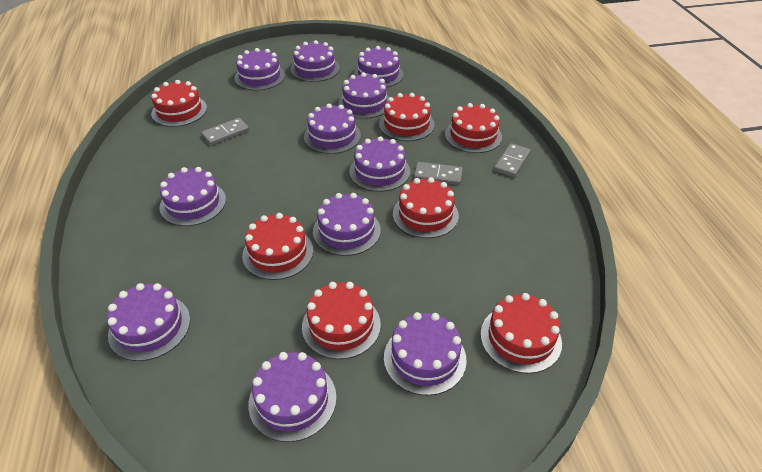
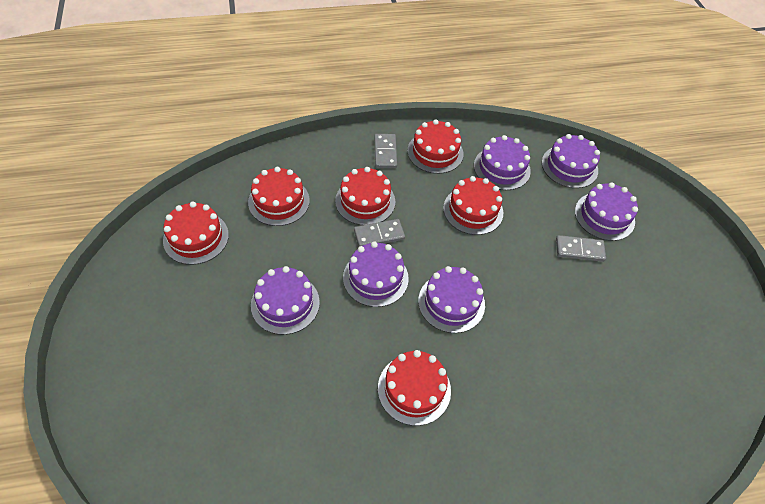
purple cake: [107,283,190,361] [159,167,226,226] [235,48,285,90] [249,352,337,442] [291,40,340,82] [304,104,361,154] [313,193,381,256] [338,73,389,119] [349,136,410,192] [354,46,404,87] [384,312,467,396] = 11 -> [251,266,320,335] [343,241,409,307] [418,266,485,333] [474,135,531,190] [542,134,600,188] [575,182,638,241] = 6
red cake: [151,80,207,127] [242,213,313,280] [302,282,381,359] [379,93,435,141] [393,177,459,238] [445,103,502,153] [481,293,562,374] = 7 -> [163,202,229,265] [248,167,310,226] [335,167,395,225] [378,350,451,426] [407,119,463,174] [443,176,503,235] = 6

